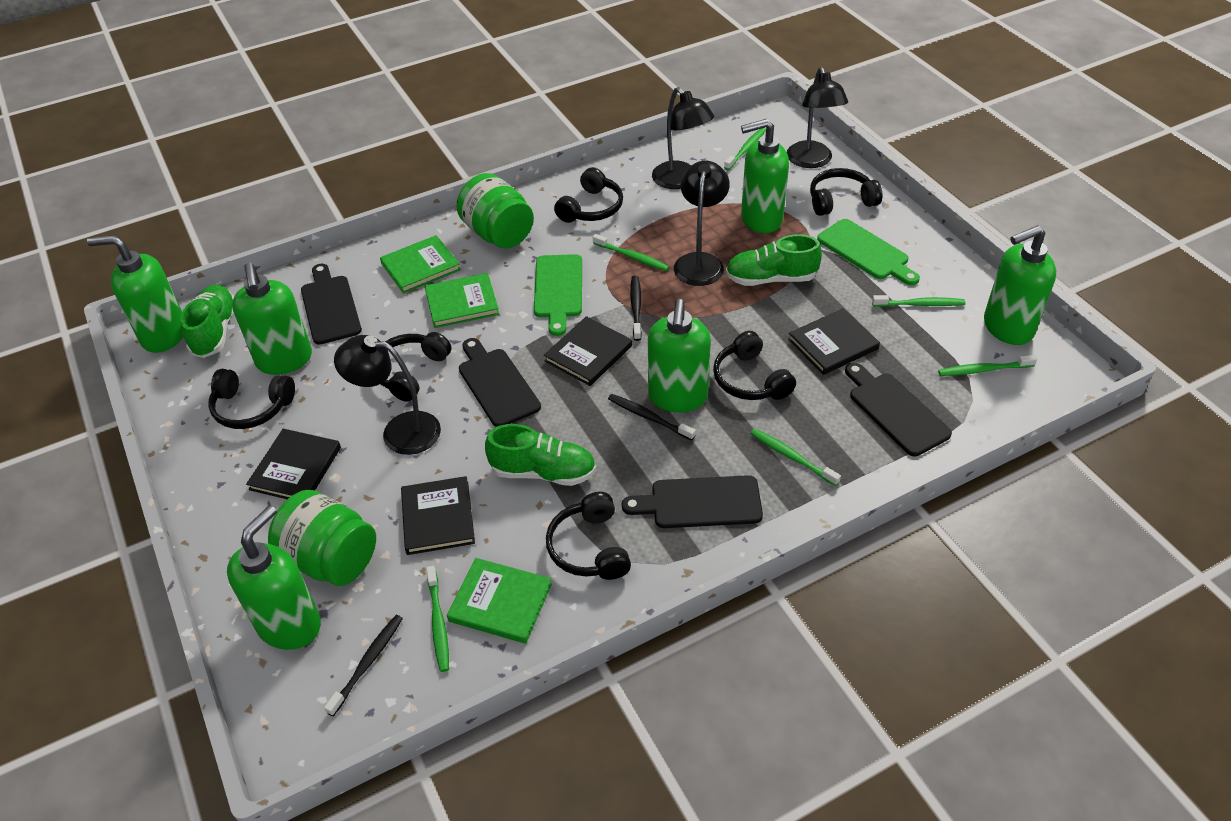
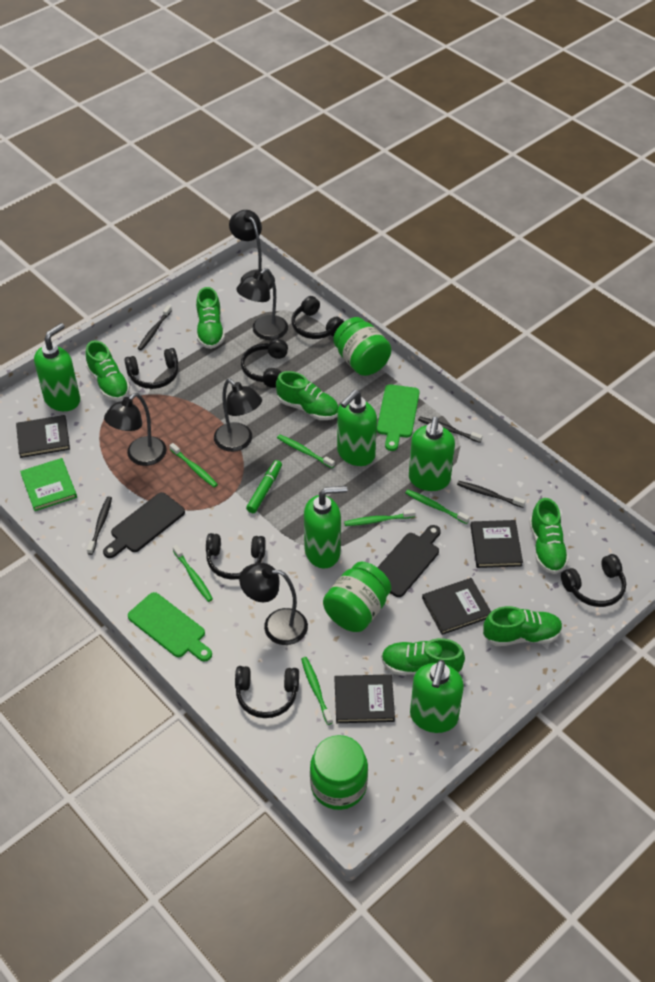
black cutting board: [301,264,362,345] [459,338,541,427] [622,475,763,528] [845,362,952,456] = 4 -> [103,492,185,558] [377,525,441,597] = 2
black lamp: [334,335,441,455] [652,87,715,189] [674,161,730,286] [787,67,848,168] = 4 -> [104,393,167,466] [214,379,262,452] [229,210,275,289] [236,268,288,340] [239,563,308,645] = 5
black toothbrush: [324,615,403,716] [608,394,696,441] [630,276,642,341] = 3 -> [87,496,112,555] [138,305,172,351] [418,417,482,443] [457,481,525,508] = 4
green book: [380,235,461,293] [425,273,499,328] [447,558,552,644] = 3 -> [20,458,77,511] = 1
green jar: [268,490,376,586] [457,173,534,248] = 2 -> [310,735,368,810] [323,562,391,632] [333,317,391,376] = 3
green marker: none = 0 -> [246,460,282,513] = 1
green shoe: [180,284,234,358] [485,424,596,486] [726,234,822,286] = 3 -> [85,340,130,401] [196,287,225,349] [276,371,339,420] [381,638,465,675] [483,606,563,646] [529,498,569,574] = 6
green soap dispenser: [87,235,183,353] [227,505,321,650] [232,263,312,375] [648,299,711,413] [741,119,789,233] [984,225,1056,345] = 6 -> [34,323,80,411] [304,486,347,569] [337,390,377,466] [409,417,455,491] [410,660,464,733] = 5

